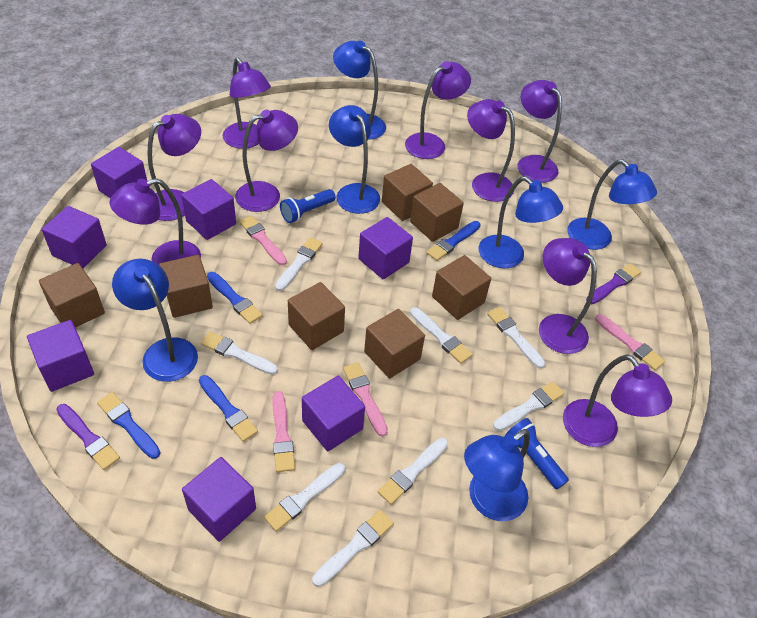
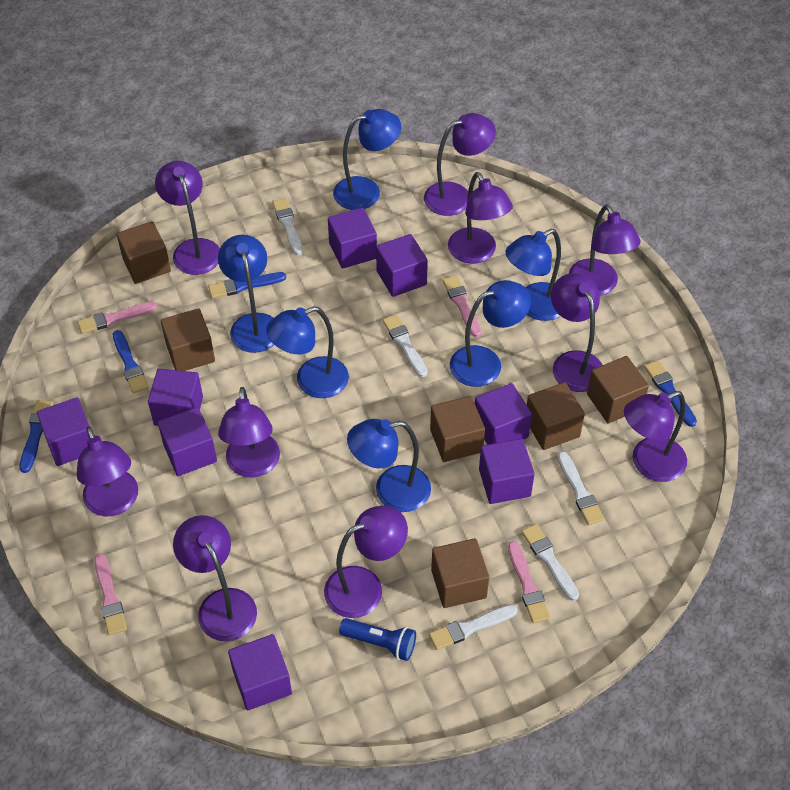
blue flashlight: [280,189,336,223] [505,418,569,489] = 2 -> [339,618,416,661] = 1
brown cube: [39,263,105,328] [159,255,213,318] [288,282,345,350] [364,309,425,379] [382,164,433,221] [410,183,464,242] [432,255,491,320] = 7 -> [117,221,171,284] [161,308,215,371] [430,396,485,462] [431,538,489,608] [527,382,585,450] [587,356,649,423] = 6
purple brush: [56,404,120,470] [586,263,641,304] = 2 -> none = 0
purple cube: [27,320,94,392] [42,206,107,268] [91,147,147,198] [181,179,236,240] [182,457,256,542] [302,376,365,452] [358,217,413,279] = 7 -> [37,397,89,466] [148,368,203,426] [158,407,217,476] [228,634,292,710] [328,207,377,269] [376,234,428,297] [475,383,532,445] [479,439,535,504] = 8
purple lamp: [109,178,201,265] [148,114,201,221] [223,57,271,149] [235,110,298,212] [405,61,471,159] [467,99,515,202] [518,80,562,183] [539,238,597,354] [563,354,672,447] = 9 -> [77,426,138,516] [155,161,220,275] [173,515,257,641] [218,387,280,477] [324,506,408,618] [424,113,496,216] [448,172,513,264] [551,273,602,392] [569,204,641,295] [624,391,687,482] = 10
white brush: [201,331,278,375] [264,463,345,532] [275,237,323,291] [312,510,394,587] [378,438,448,505] [410,307,473,364] [487,307,545,369] [493,382,564,431] = 8 -> [272,198,303,255] [383,314,427,377] [429,604,518,650] [521,524,579,601] [557,451,604,525] = 5

